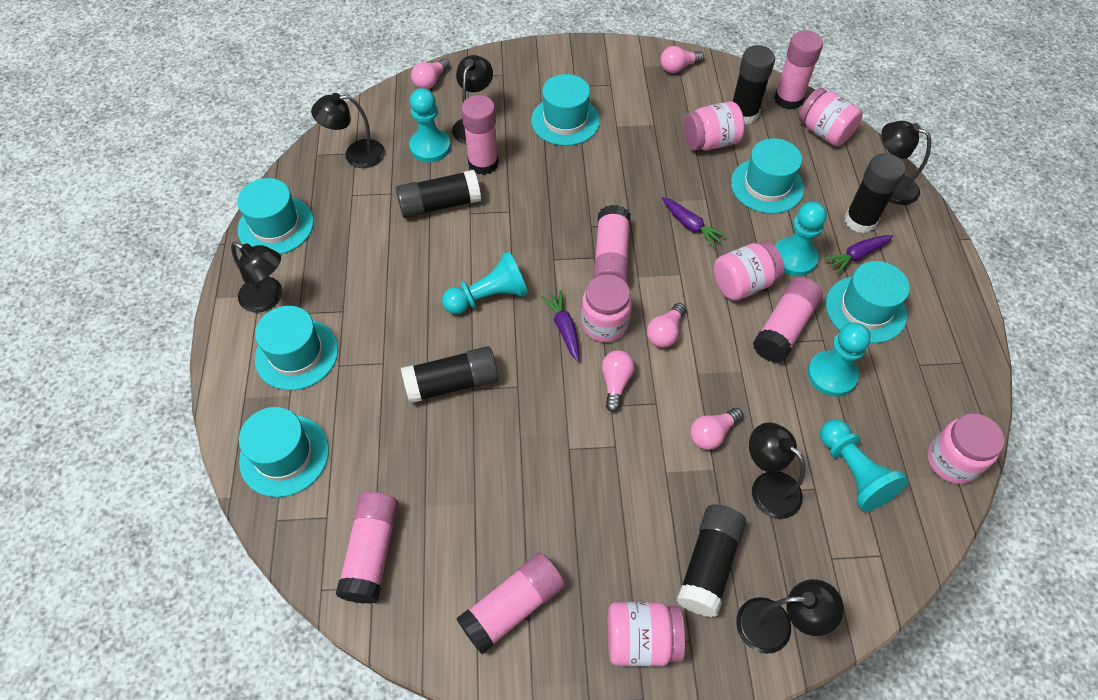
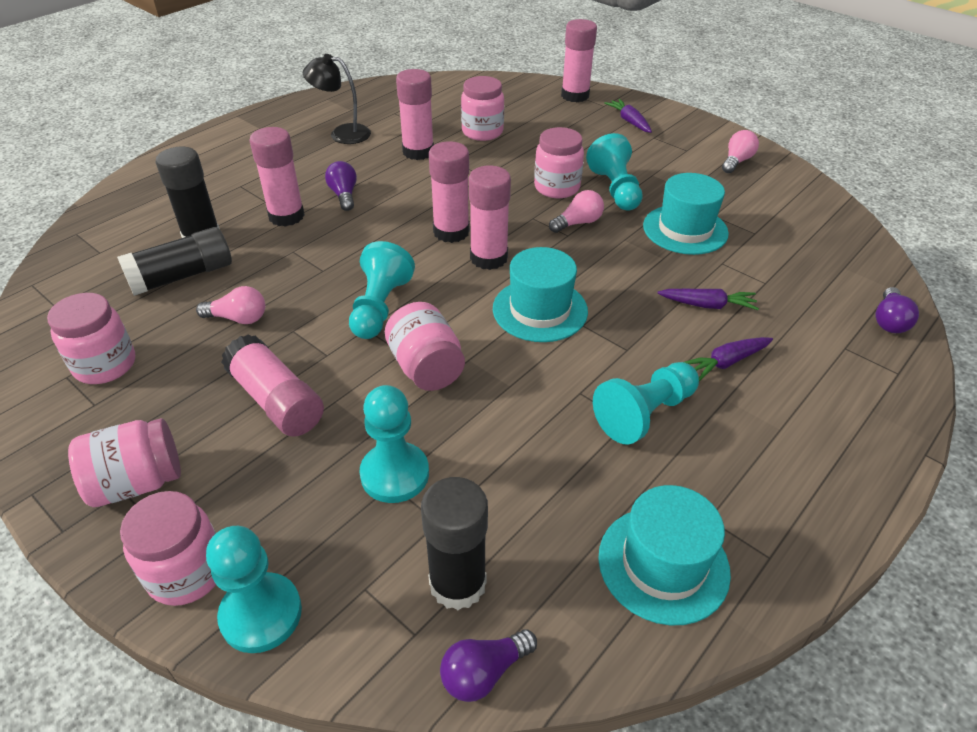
black glue stick: [396,170,481,218] [401,346,499,404] [677,504,746,617] [733,45,775,125] [845,153,906,233] = 5 -> [117,227,232,296] [155,147,220,238] [421,477,488,610] = 3
black lamp: [231,242,282,313] [311,93,385,168] [452,55,493,144] [736,579,844,654] [749,422,805,519] [881,121,931,205] = 6 -> [303,54,371,144] = 1
pink light bulb: [411,59,450,89] [602,350,635,412] [647,303,686,348] [660,46,704,73] [690,408,743,450] = 5 -> [196,286,265,324] [549,190,604,233] [722,130,759,173] = 3
purple light bulb: none = 0 -> [325,161,357,211] [440,629,537,702] [876,287,919,333] = 3
turquoise hat: [237,178,314,254] [239,407,329,497] [255,306,338,390] [531,74,600,146] [731,138,804,214] [826,261,910,343] = 6 -> [493,247,588,342] [598,485,731,626] [643,173,729,255] = 3

